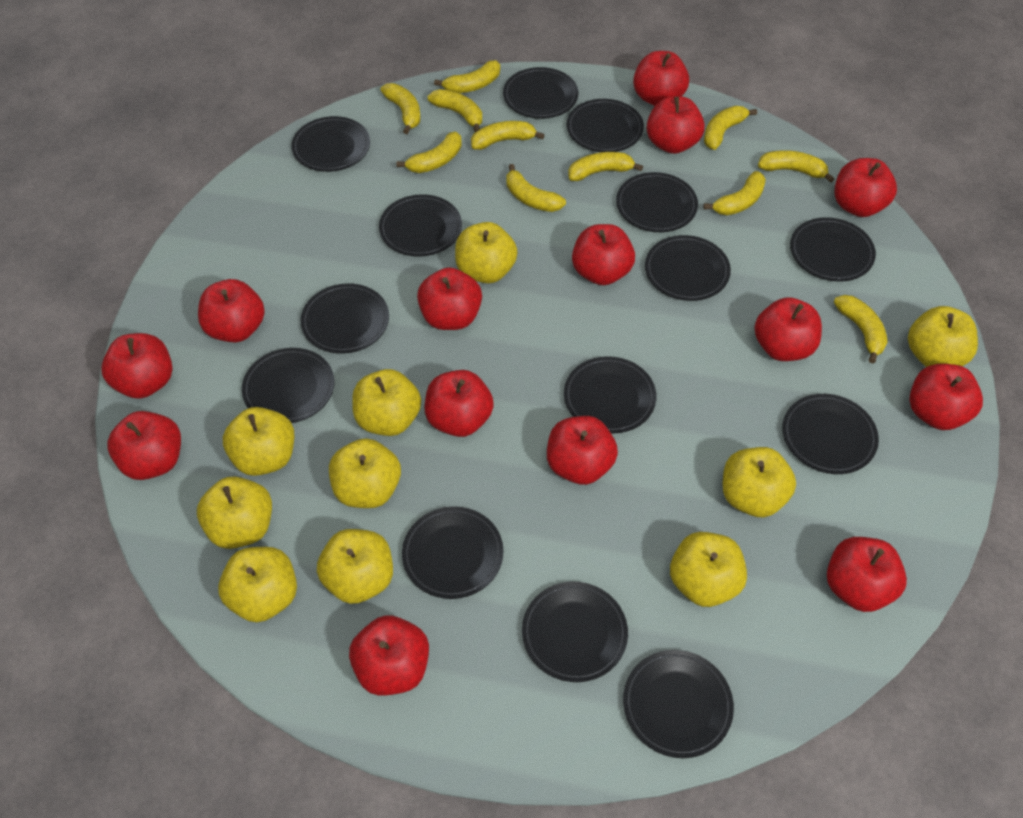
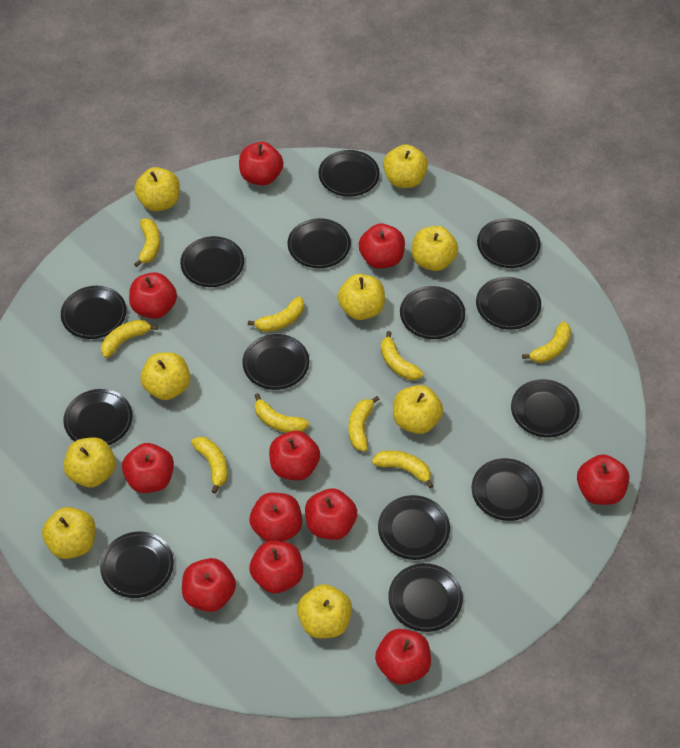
red apple: [101,333,172,399] [107,411,181,480] [198,279,265,343] [349,615,429,696] [417,268,482,330] [425,370,494,437] [547,416,618,485] [572,224,635,285] [633,51,689,106] [647,96,705,154] [754,297,822,361] [827,537,907,612] [834,158,897,217] [909,364,983,430] = 14 -> [122,443,174,493] [129,272,177,319] [182,558,236,612] [239,142,283,186] [249,541,303,593] [250,492,302,542] [269,431,320,481] [305,488,357,540] [359,224,405,269] [375,629,431,685] [577,454,629,505] = 11
yellow apple: [197,476,272,549] [218,547,297,622] [223,407,294,476] [317,529,393,604] [329,438,401,508] [352,369,421,436] [455,222,518,283] [670,532,747,607] [722,447,796,518] [908,306,978,367] = 10 -> [42,507,96,559] [64,437,116,487] [135,167,180,211] [140,352,190,400] [297,584,352,638] [337,274,385,320] [383,144,428,188] [393,385,443,434] [412,226,458,271] = 9
yellow banana: [381,83,421,134] [397,131,462,173] [428,89,482,132] [434,60,500,93] [471,121,544,150] [506,164,566,212] [568,152,643,181] [704,106,757,150] [704,171,766,215] [758,150,834,183] [834,295,887,363] = 11 -> [101,320,158,358] [134,218,160,267] [191,437,228,494] [248,297,304,332] [254,393,309,433] [349,396,380,451] [372,450,433,488] [381,331,423,380] [522,321,571,363] = 9

